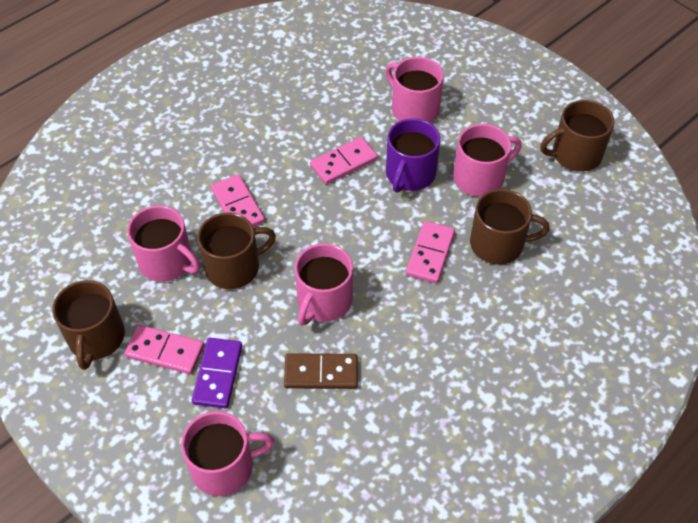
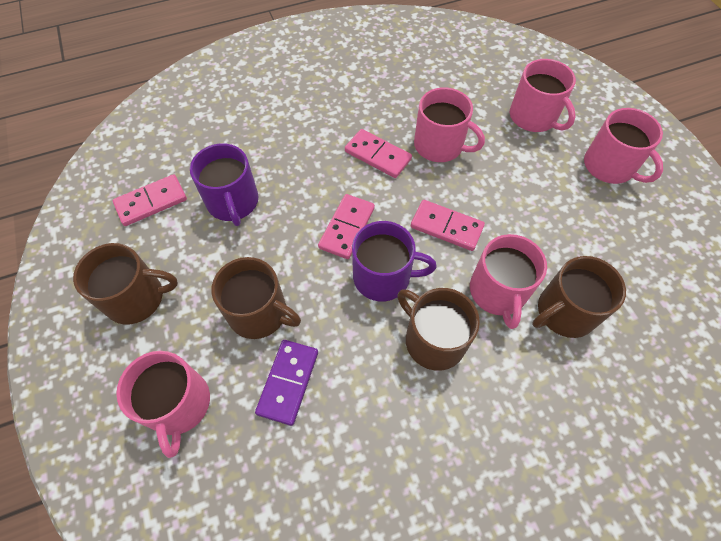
brown domino: [284,353,358,389] = 1 -> none = 0
purple mug: [386,118,440,193] = 1 -> [190,144,258,226] [352,221,437,302] = 2

